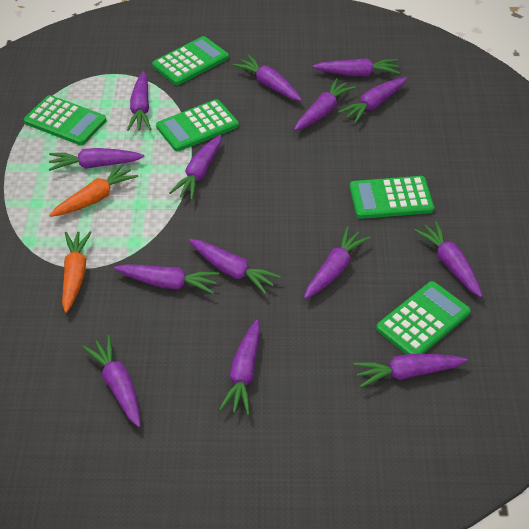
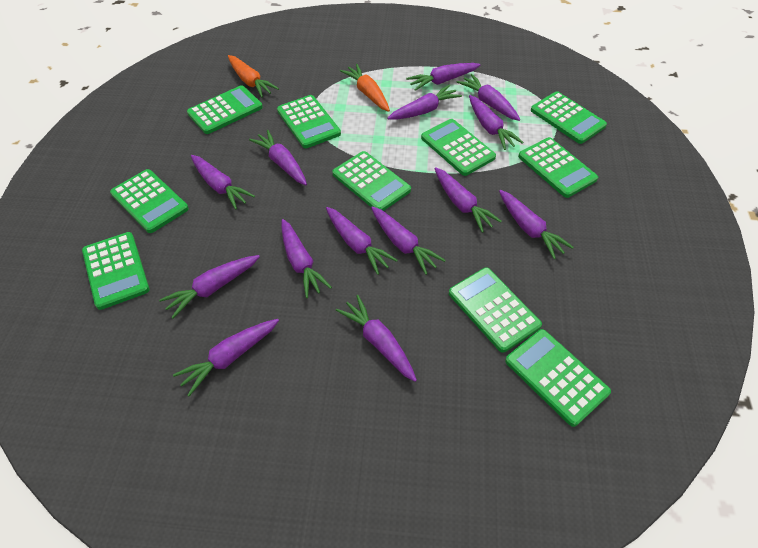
green calculator: [24,95,106,145] [152,36,229,85] [156,99,239,151] [350,176,434,219] [376,281,471,354] = 5 -> [82,232,150,310] [110,169,189,233] [187,85,263,134] [277,95,341,148] [332,151,411,211] [421,119,496,176] [449,268,542,353] [505,329,611,427] [518,137,598,198] [531,91,607,144] = 10

